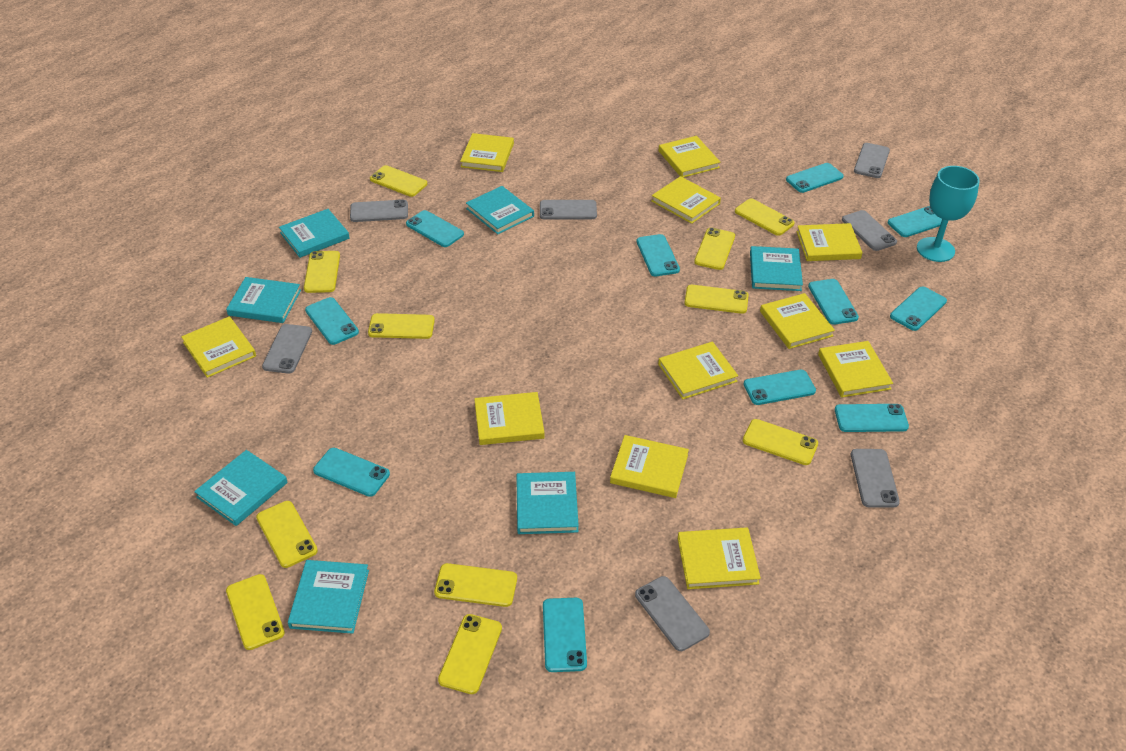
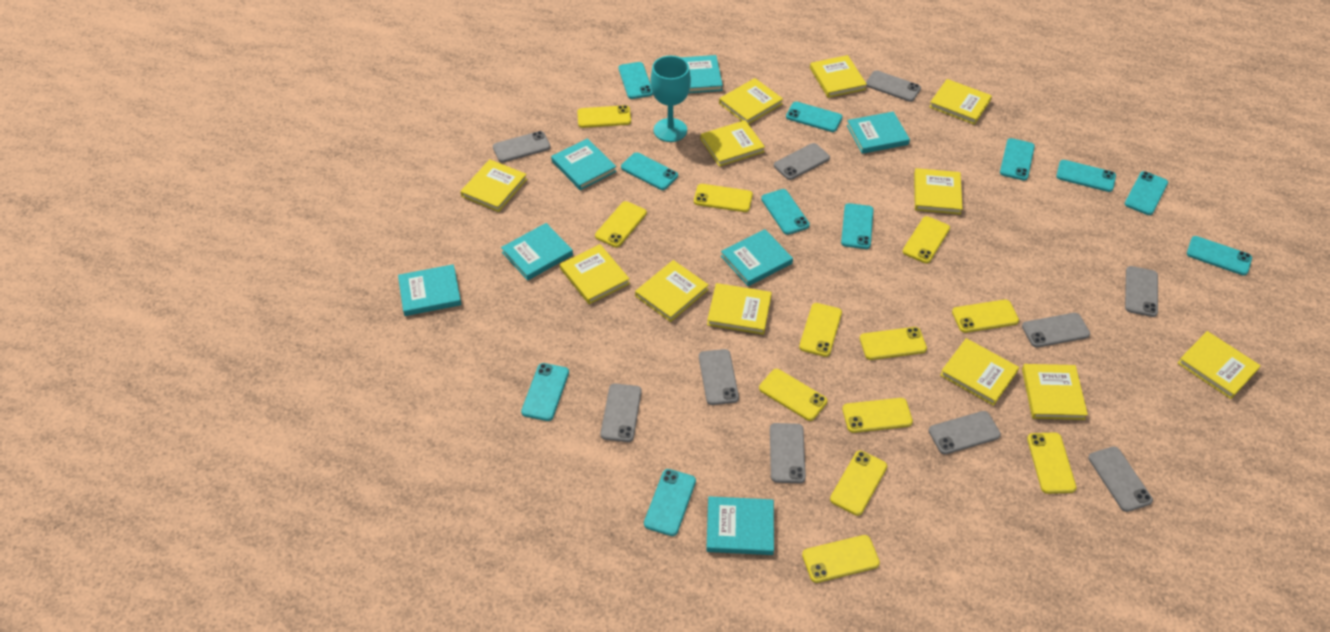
grey phone: [262,324,312,374] [350,199,408,222] [540,200,597,220] [635,576,710,651] [842,210,897,251] [851,449,900,507] [854,143,890,178] = 7 -> [493,131,551,163] [600,384,642,442] [699,349,739,405] [770,423,806,483] [774,143,830,180] [866,70,921,102] [929,411,1001,455] [1022,313,1090,348] [1088,446,1153,512] [1125,266,1158,317] = 10
yellow book: [181,316,256,378] [460,133,514,172] [474,392,545,445] [610,435,689,498] [652,176,721,224] [658,342,738,399] [659,136,720,177] [678,527,761,589] [760,293,835,349] [796,223,863,261] [818,341,893,397] = 11 -> [460,159,527,212] [560,244,630,304] [635,260,709,322] [701,120,765,167] [707,283,772,335] [719,78,783,124] [810,55,867,98] [914,168,963,215] [929,79,992,125] [940,338,1019,406] [1022,364,1088,420] [1178,331,1261,399] = 12
yellow phone: [226,574,285,650] [256,501,318,568] [304,251,340,293] [368,313,435,339] [370,165,427,197] [434,563,517,607] [438,614,502,694] [685,285,749,314] [694,228,735,270] [735,199,795,236] [743,419,818,465] = 11 -> [577,105,631,128] [595,201,647,247] [694,184,753,212] [759,369,827,421] [799,303,842,357] [802,535,880,583] [830,450,887,516] [842,398,913,433] [860,327,927,360] [902,216,950,263] [952,300,1019,333] [1027,432,1076,494] = 12

